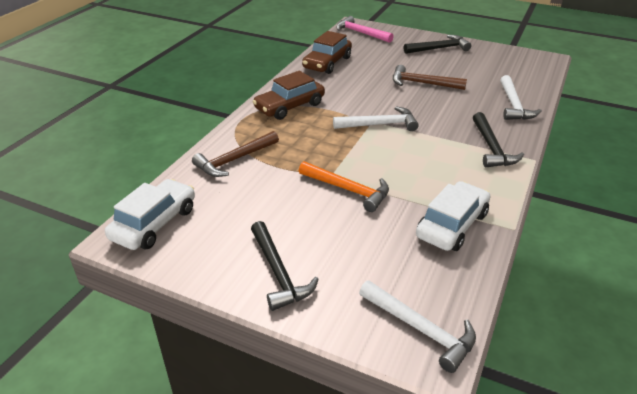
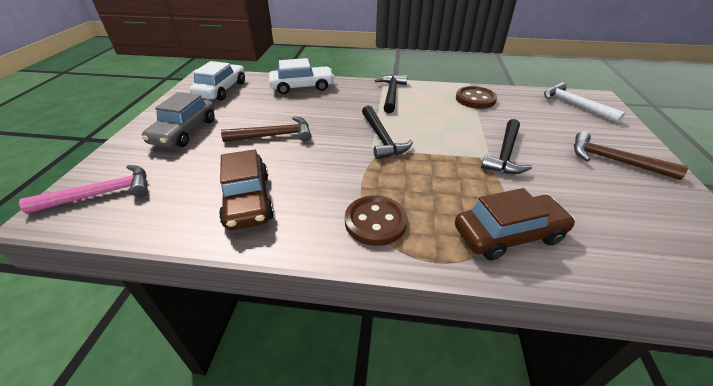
brown button: none = 0 -> [345,195,407,246] [456,86,497,109] = 2
grey car: none = 0 -> [142,92,215,147] = 1
orange hammer: [299,161,389,212] = 1 -> none = 0
white hammer: [333,106,419,131] [359,280,476,373] [500,75,542,120] = 3 -> [544,82,625,123] = 1

